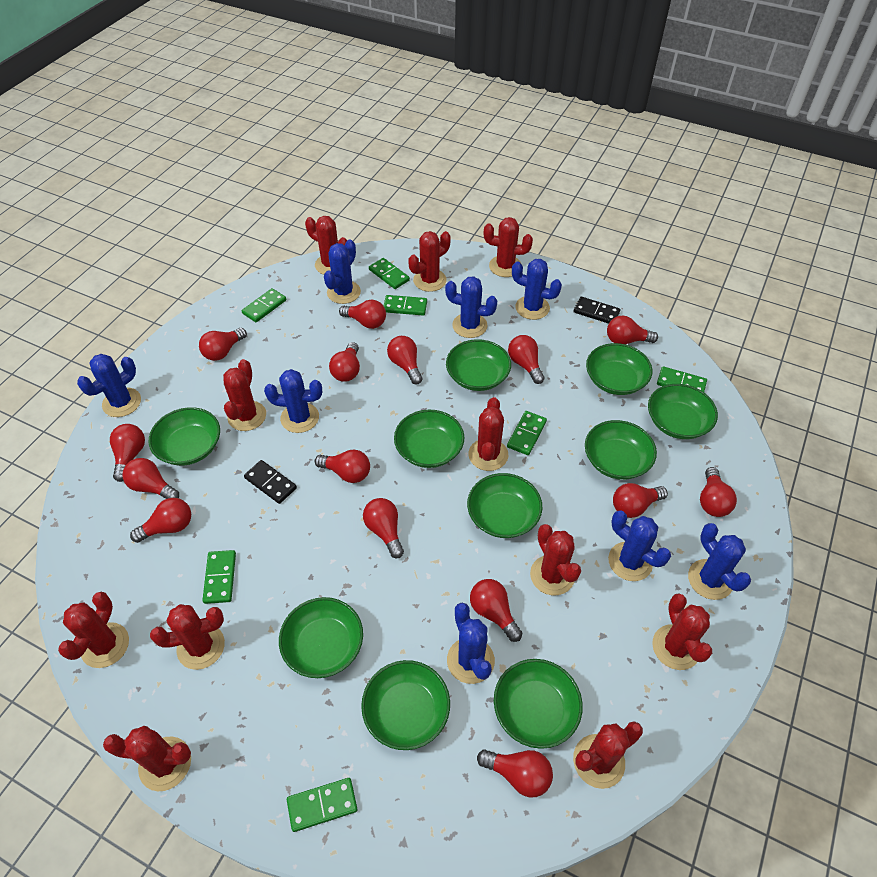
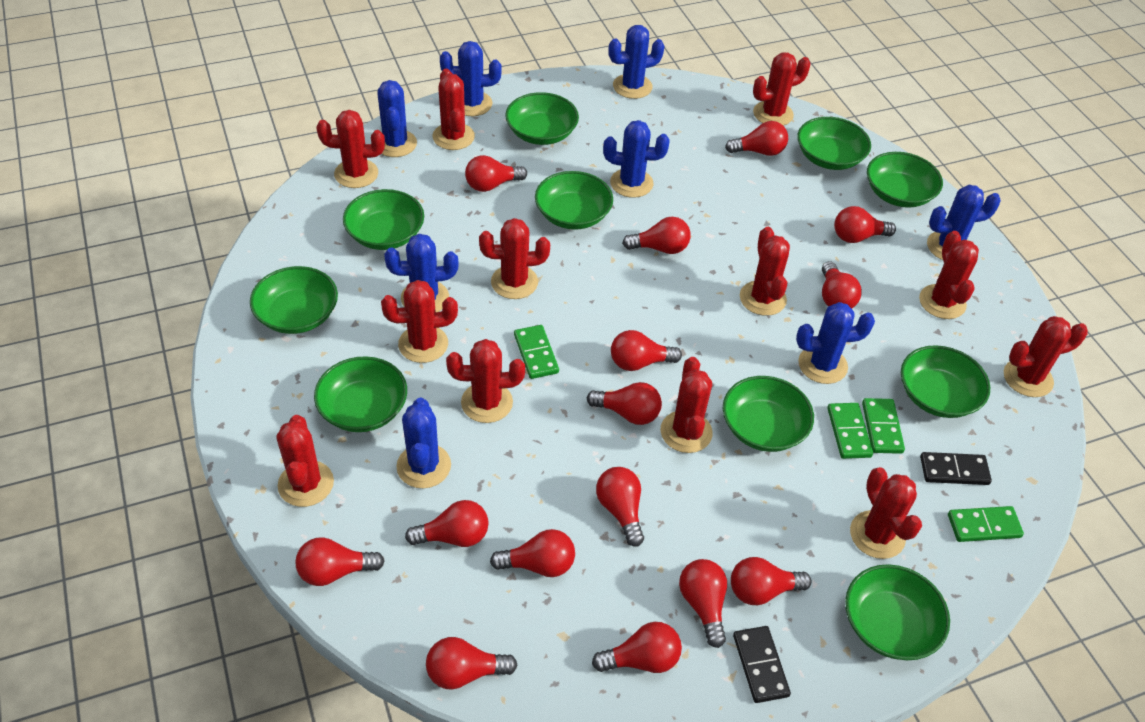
green domino: [202,550,236,604] [242,288,286,322] [287,778,358,832] [369,258,410,289] [384,295,427,316] [507,411,547,455] [657,366,707,392] = 7 -> [514,325,559,379] [827,403,873,459] [862,398,905,454] [948,506,1024,542] = 4
red cactus: [58,592,129,668] [103,726,191,791] [150,604,225,670] [223,359,266,431] [305,216,347,275] [408,231,451,292] [468,397,508,471] [484,217,533,277] [530,524,581,595] [573,721,643,789] [652,593,712,670] = 11 -> [276,415,334,507] [316,110,385,188] [381,280,458,363] [432,68,475,150] [446,339,525,423] [479,218,550,299] [660,357,713,453] [740,227,790,316] [753,53,811,126] [850,467,922,559] [919,231,979,319] [1004,316,1088,397] = 12

